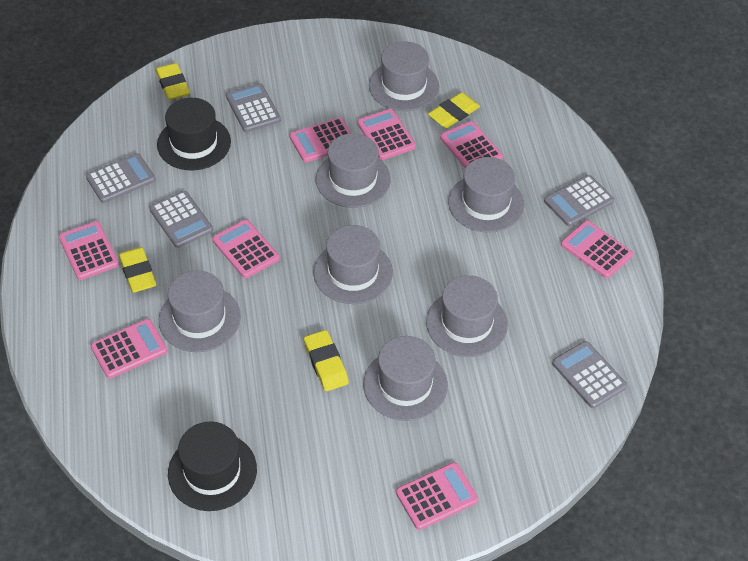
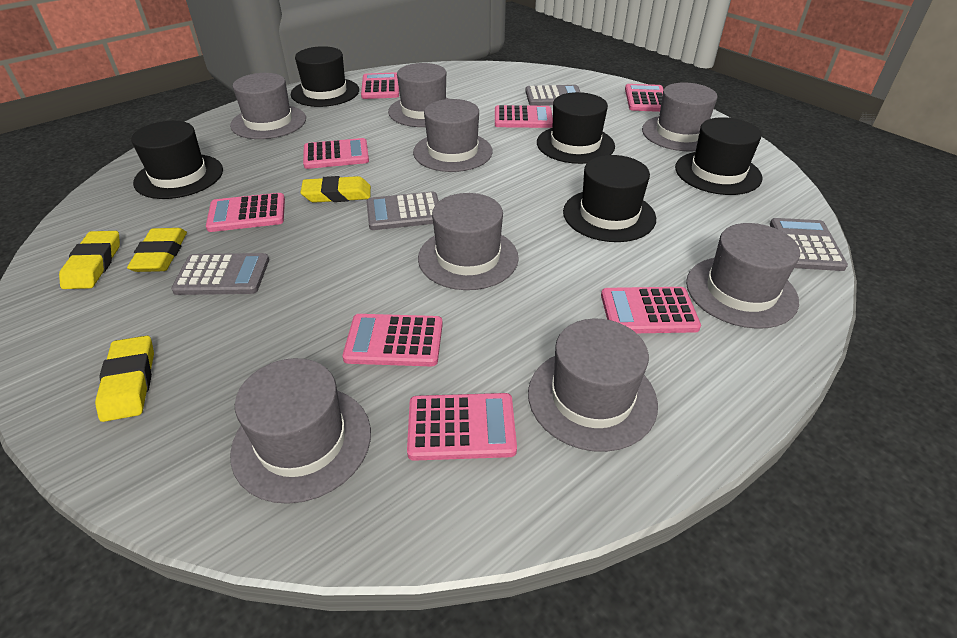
black hat: [157,98,231,170] [168,421,257,511] = 2 -> [131,121,223,199] [291,46,359,107] [537,92,615,164] [563,155,656,242] [675,117,763,195] = 5
grey calculator: [86,153,156,203] [149,191,213,248] [226,83,281,132] [544,175,614,226] [552,341,627,408] = 5 -> [171,253,269,295] [366,192,439,230] [525,85,580,106] [770,218,848,271] = 4
grey hat: [159,270,241,352] [313,225,393,304] [316,133,391,208] [363,336,448,421] [369,41,439,111] [426,275,508,357] [448,157,524,233] = 7 -> [230,73,306,139] [230,358,371,504] [388,63,449,127] [413,99,493,172] [418,193,519,290] [528,319,658,452] [642,82,718,152] [686,223,800,329] = 8

